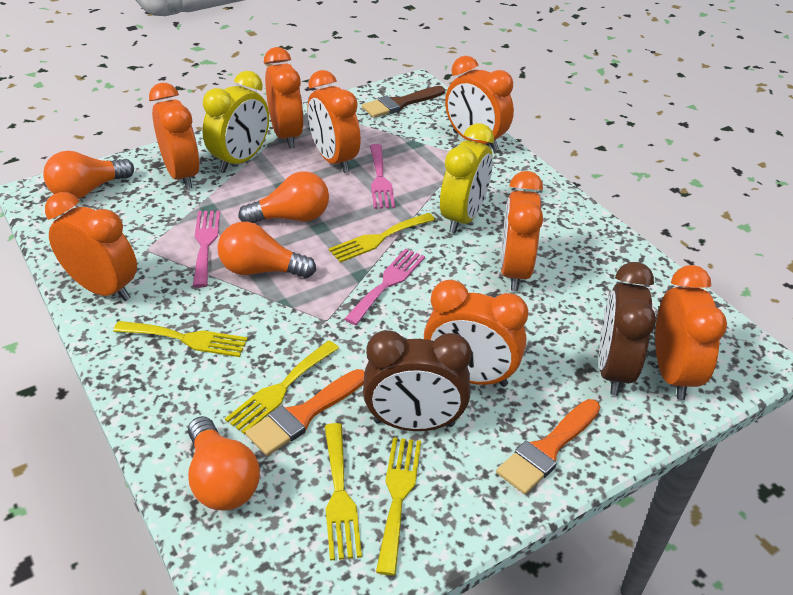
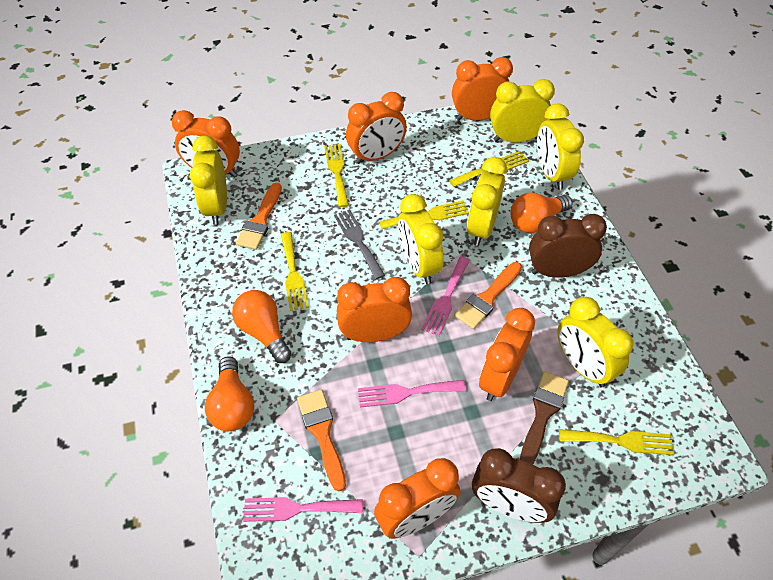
grey fork: none = 0 -> [334,209,385,279] = 1
orange brush: [245,369,365,456] [496,399,600,495] = 2 -> [236,183,282,250] [297,390,346,491] [455,262,522,329] = 3
orange clock: [45,192,137,301] [149,83,200,189] [264,47,304,149] [308,70,361,173] [424,280,528,387] [445,56,514,151] [500,171,543,291] [655,265,727,400] = 8 -> [172,110,240,177] [337,277,412,342] [346,92,407,164] [374,458,461,539] [452,57,513,121] [479,308,535,401] = 6
orange light bulb: [43,151,134,199] [188,416,260,511] [217,222,316,278] [238,172,329,223] = 4 -> [205,356,254,431] [232,290,292,363] [510,193,572,233] = 3
yellow clock: [203,71,269,172] [440,123,494,233] = 2 -> [190,136,227,225] [398,194,444,284] [467,157,507,246] [490,79,555,142] [537,104,584,190] [557,297,633,387] = 6

